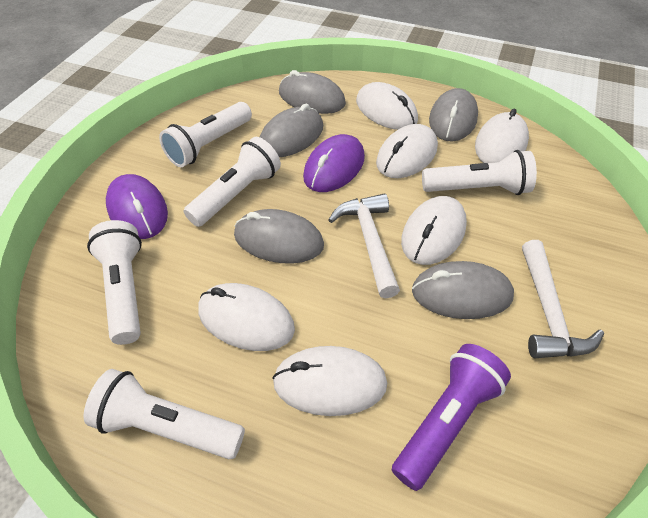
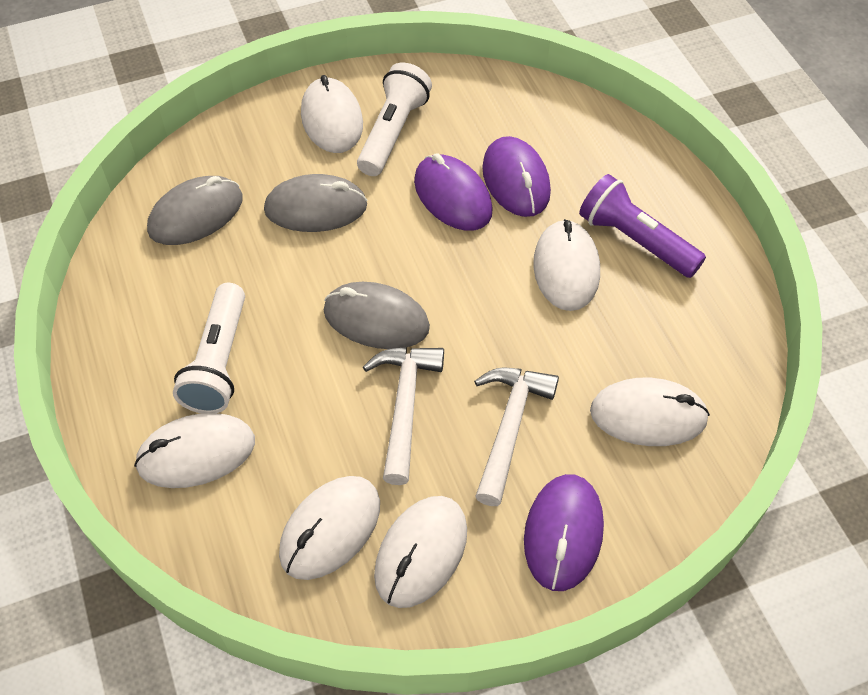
grey mouse: [234,209,324,264] [260,104,323,157] [279,70,346,114] [412,261,514,319] [429,88,478,142] = 5 -> [147,176,243,245] [264,174,367,232] [324,282,430,349] = 3
purple mouse: [106,174,168,239] [303,134,365,192] = 2 -> [414,153,493,231] [482,136,551,217] [524,474,604,591] = 3
white flashlight: [83,369,245,459] [87,220,142,345] [159,102,252,167] [184,137,281,227] [422,150,537,195] = 5 -> [173,283,245,413] [357,63,432,176] = 2

